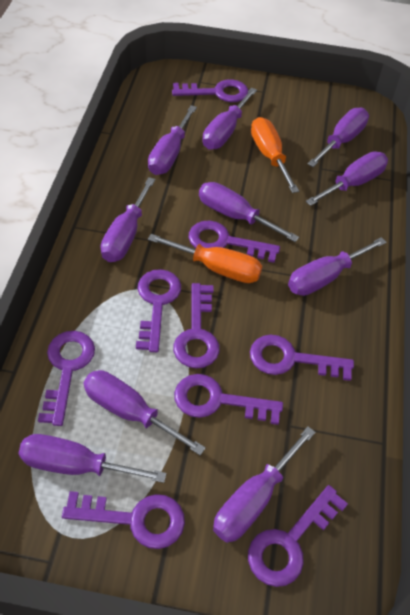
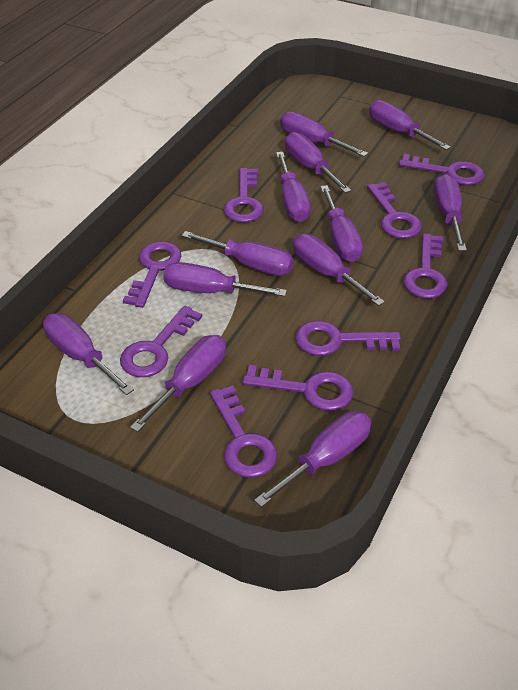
orange screwdriver: [148,234,262,283] [251,117,299,193] = 2 -> none = 0
purple screwdriver: [18,434,166,483] [83,370,206,455] [101,177,155,262] [148,105,197,175] [199,182,299,242] [202,88,257,150] [213,426,315,543] [288,237,386,296] [306,152,388,206] [307,108,369,167] = 10 -> [43,313,134,395] [130,335,226,432] [163,262,287,296] [182,231,294,276] [254,411,371,507] [276,152,310,222] [280,112,368,157] [285,132,351,193] [293,234,385,306] [320,185,363,262] [369,100,451,150] [434,174,467,251] = 12

